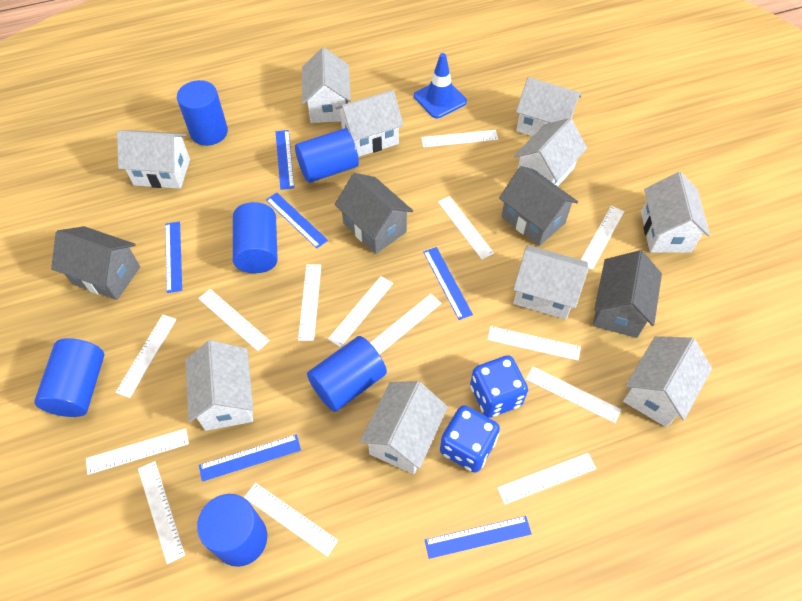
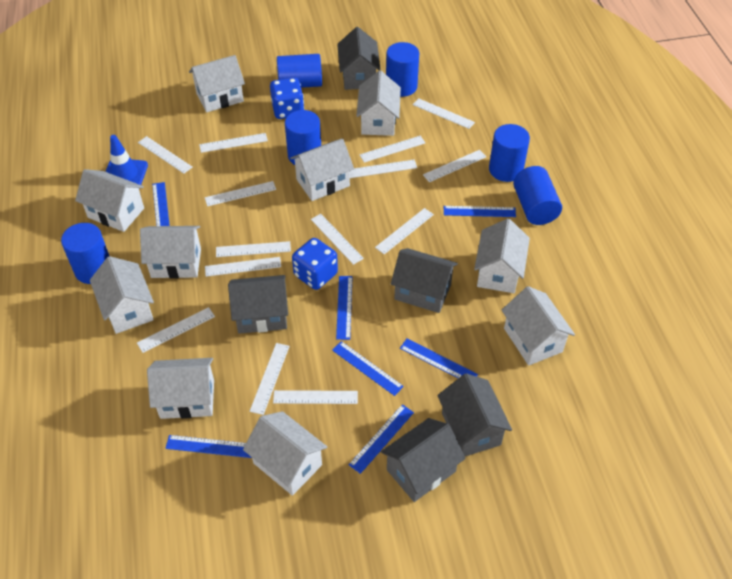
blue ruler: [165,222,182,293] [199,434,301,482] [266,193,328,248] [276,130,294,190] [423,247,473,320] [425,516,532,559] = 6 -> [152,182,170,226] [165,435,252,458] [332,341,404,396] [336,276,353,340] [349,404,414,474] [400,339,478,378] [444,206,516,217] = 7
grey house: [51,226,140,300] [334,173,413,254] [499,166,578,246] [593,250,662,338] = 4 -> [228,275,288,334] [337,27,381,90] [381,418,466,502] [391,248,458,313] [437,373,512,456] = 5

